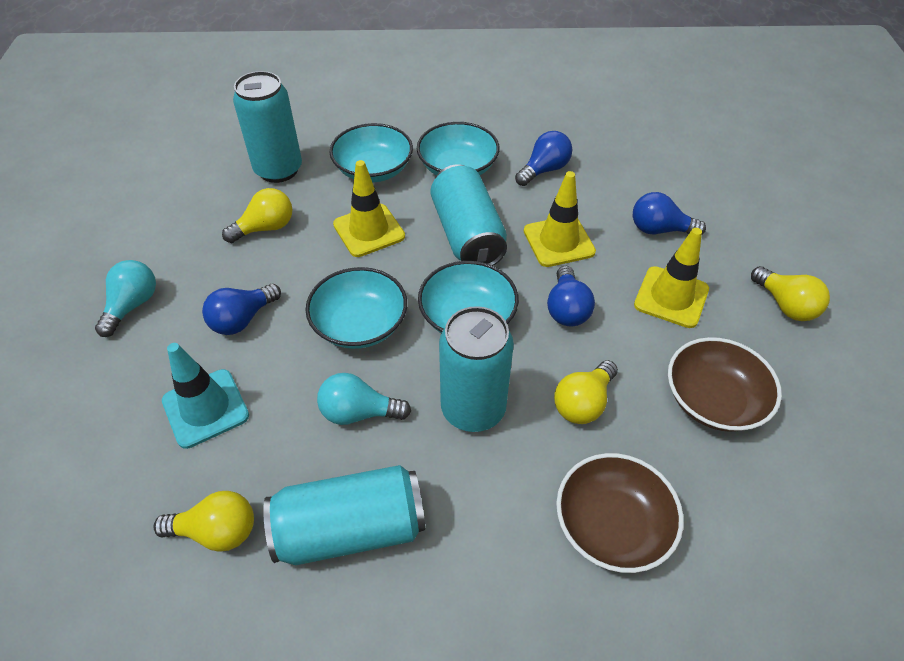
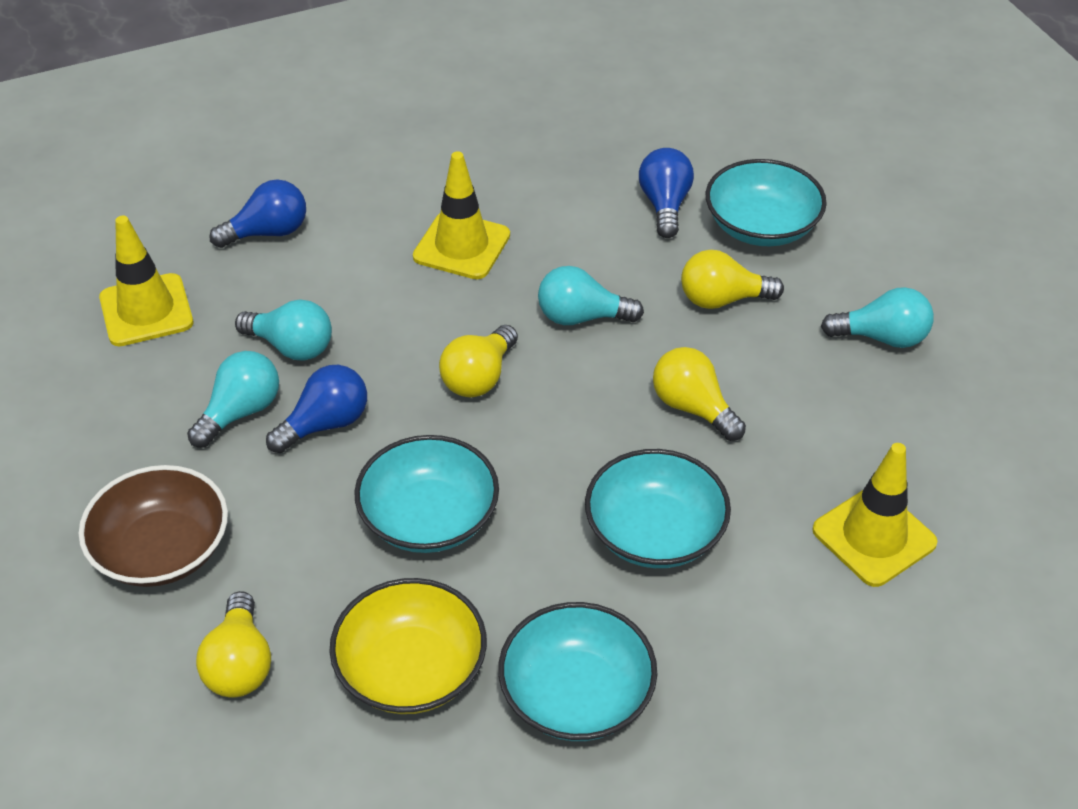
blue light bulb: [202,284,281,335] [515,131,572,186] [547,266,595,326] [633,192,706,235] = 4 -> [209,179,306,248] [266,365,367,453] [639,148,694,238] = 3
brown bowl: [556,453,684,573] [668,337,782,432] = 2 -> [79,465,228,587] = 1
turquoise can: [233,71,302,183] [263,465,426,565] [430,164,507,266] [439,306,514,432] = 4 -> none = 0
turquoise light bulb: [95,260,156,337] [317,373,411,425] = 2 -> [187,351,279,448] [235,299,332,361] [538,266,644,325] [821,287,934,348] = 4
turquoise traffic cone: [162,343,249,449] = 1 -> none = 0
yellow bowl: none = 0 -> [329,578,487,714] = 1

